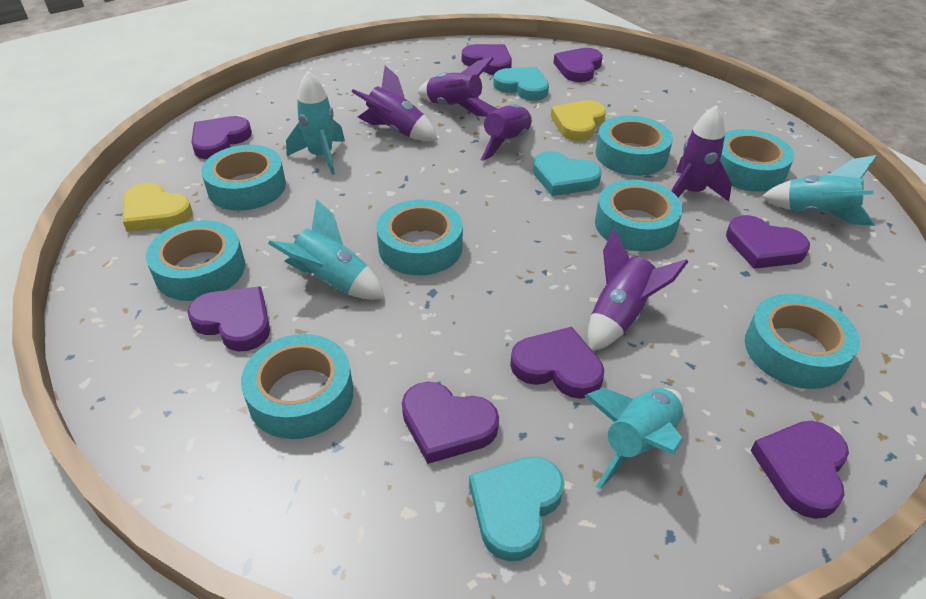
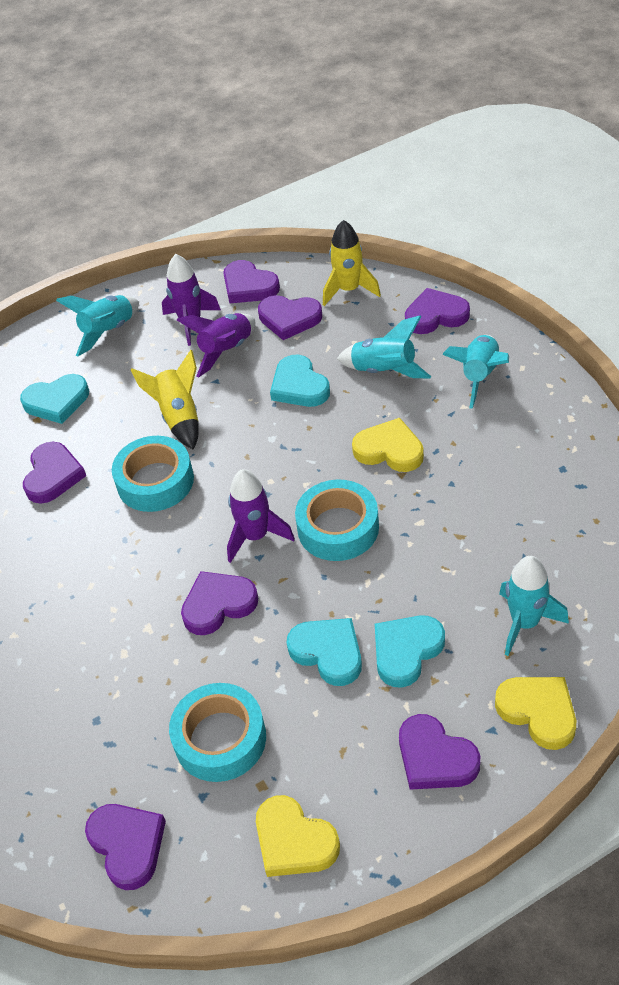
purple heart: [187,286,270,351] [191,116,252,159] [402,382,499,464] [462,44,512,75] [510,327,604,399] [554,48,603,82] [726,215,810,269] [750,421,849,519] = 8 -> [23,442,86,504] [85,804,166,890] [181,571,258,635] [223,260,280,304] [258,295,322,340] [399,714,480,790] [405,288,470,334] = 7
purple rocket: [351,66,438,141] [418,57,494,117] [466,98,533,161] [587,230,688,351] [672,105,732,201] = 5 -> [162,254,221,346] [177,313,255,377] [227,469,295,563] = 3
turquoise heart: [469,456,564,561] [493,67,549,101] [533,151,602,196] = 3 -> [20,374,89,424] [270,355,330,407] [286,618,362,686] [375,615,445,688] = 4
turquoise tape: [146,220,245,301] [201,145,286,211] [241,334,353,439] [377,199,463,276] [595,116,673,176] [595,180,683,252] [720,129,794,192] [745,294,860,389] = 8 -> [112,436,194,512] [169,683,266,782] [295,480,379,561] = 3
yellow heart: [123,183,193,232] [551,100,606,141] = 2 -> [256,795,340,877] [352,418,424,472] [495,677,576,750] = 3
yellow rocket: none = 0 -> [131,350,199,450] [323,220,381,306] = 2

